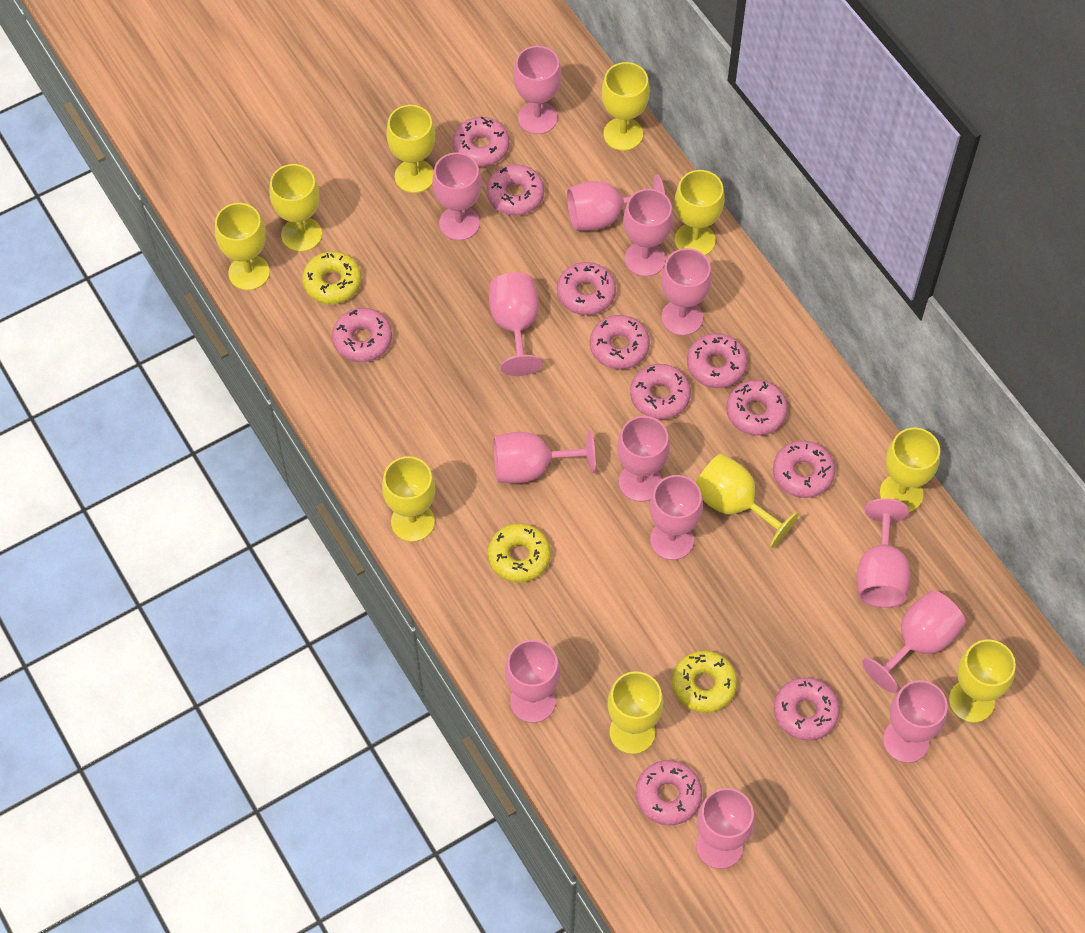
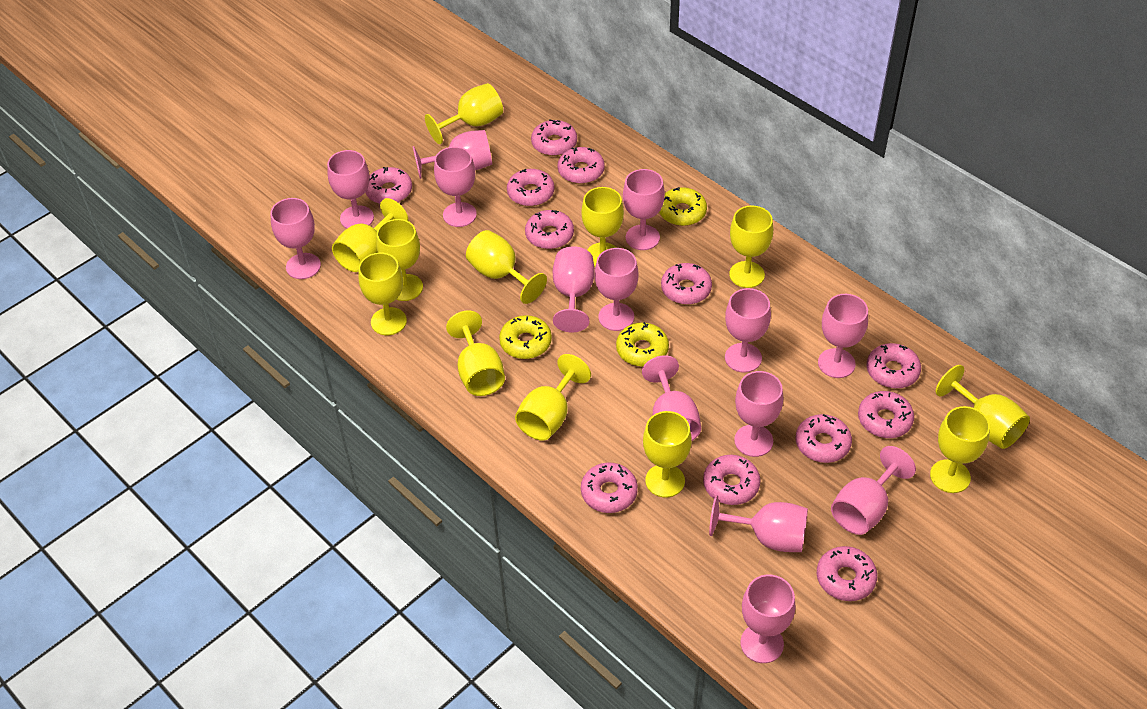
pink donut: [332,308,392,362] [452,117,510,167] [486,164,544,216] [557,262,616,315] [590,315,650,370] [630,364,691,419] [635,760,702,826] [687,333,747,388] [726,380,788,436] [773,441,835,498] [774,678,840,741] = 11 -> [365,167,412,204] [507,169,554,206] [525,210,574,249] [531,119,577,156] [558,147,605,184] [581,462,638,513] [661,263,712,304] [703,455,761,505] [796,414,852,463] [817,546,877,601] [858,391,914,438] [867,343,921,389] = 12
yellow goblet: [215,203,270,290] [269,164,322,252] [382,456,435,542] [386,105,435,193] [601,62,650,151] [607,671,664,754] [675,170,724,256] [696,453,799,548] [880,428,940,512] [949,640,1016,723] = 10 -> [332,198,408,272] [358,253,407,335] [376,219,423,301] [425,83,503,144] [446,310,505,396] [466,230,547,304] [515,354,591,441] [581,187,624,267] [643,411,691,498] [729,205,773,288] [930,406,990,493] [936,365,1030,449] = 12

